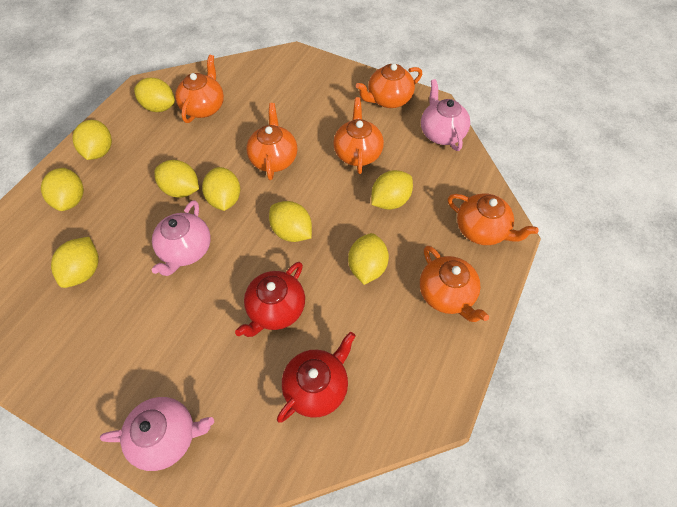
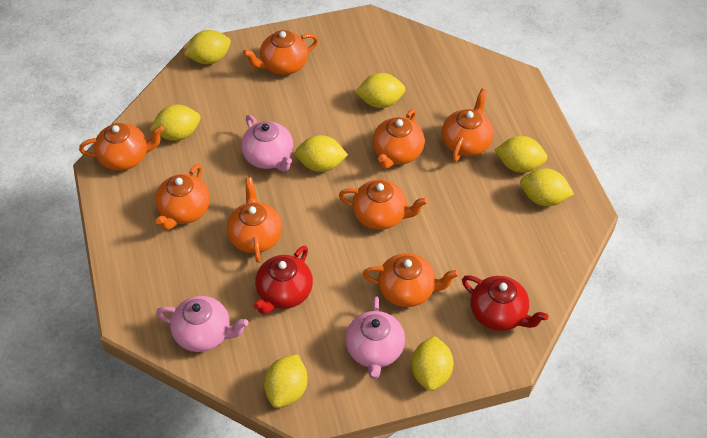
orange teapot: [175,55,224,123] [246,103,297,180] [333,97,384,174] [356,64,422,108] [420,246,489,322] [448,193,539,245] = 6 -> [79,123,164,171] [155,164,210,230] [227,177,282,263] [243,30,318,75] [339,180,428,230] [363,253,459,307] [373,109,425,169] [442,89,494,162] = 8
yellow lemon: [41,168,84,211] [51,237,99,288] [72,120,112,160] [134,78,175,112] [154,160,199,198] [202,167,240,211] [269,201,312,242] [348,233,389,285] [371,170,413,210] = 9 -> [150,104,200,141] [184,30,231,64] [264,354,308,408] [295,135,348,172] [355,73,405,108] [411,336,454,391] [495,136,548,173] [520,168,574,206] = 8

